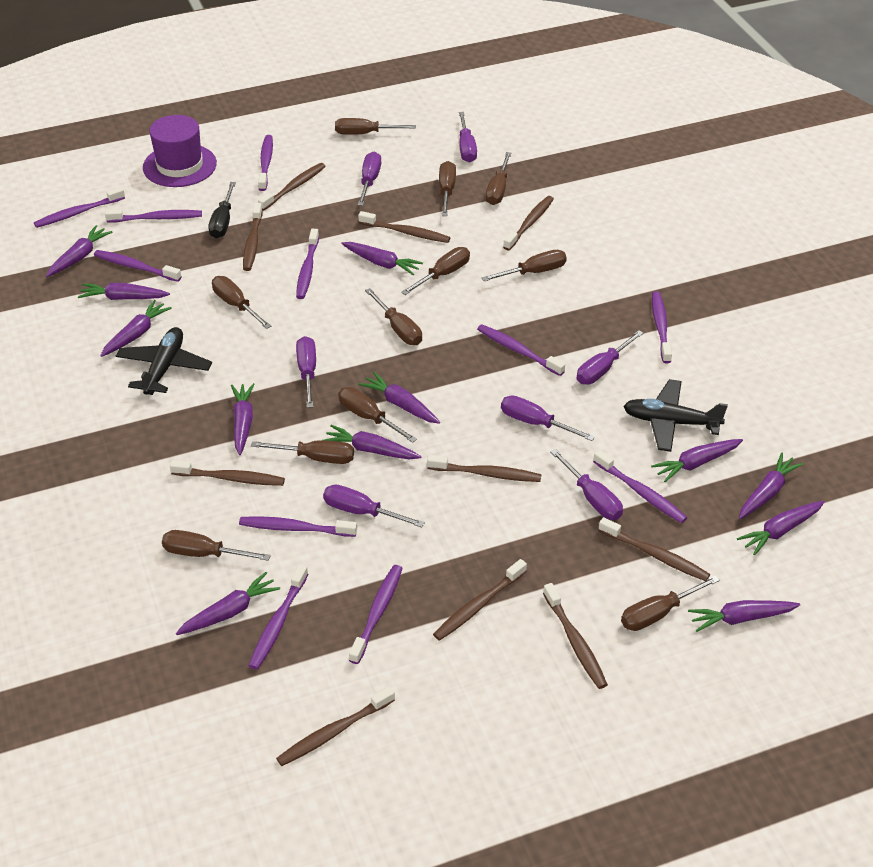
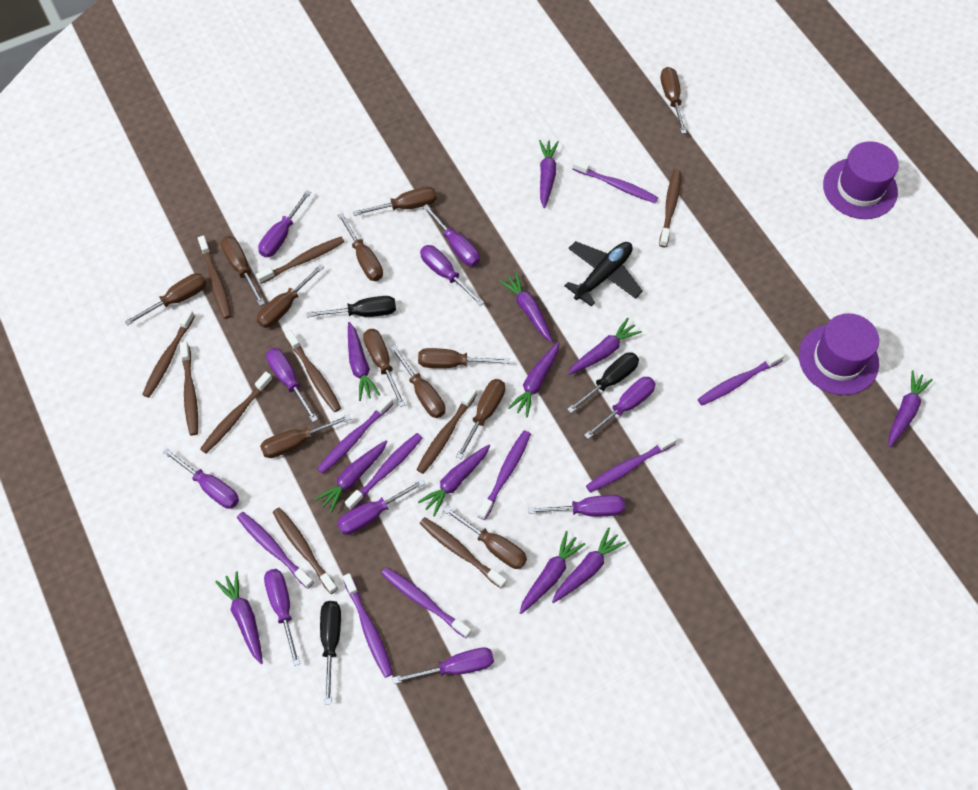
black plane: [116,327,212,395] [623,379,728,452] = 2 -> [564,241,643,306] = 1
black screwdriver: [208,182,236,238] = 1 -> [307,296,396,317] [320,601,341,704] [567,352,639,413] = 3
brown screwdriver: [162,530,271,561] [212,276,271,329] [251,440,354,464] [335,118,416,135] [338,387,417,443] [365,288,422,345] [401,247,470,295] [439,161,456,216] [482,250,567,281] [486,152,511,205] [621,575,720,631] = 11 -> [125,273,207,326] [221,236,265,306] [257,264,324,328] [260,414,351,458] [338,213,383,281] [353,187,437,216] [363,329,405,407] [390,345,445,418] [418,348,509,368] [444,506,527,569] [456,379,505,459] [661,67,687,134] = 12
purple carrot: [46,225,112,277] [78,283,170,300] [100,300,172,357] [176,572,280,635] [231,383,255,455] [324,425,421,460] [341,242,423,275] [359,372,440,424] [651,439,743,482] [688,600,800,632] [737,501,824,555] [739,453,803,519] = 12 -> [215,571,263,664] [314,440,387,513] [348,322,380,401] [418,445,490,517] [499,272,553,343] [508,342,559,418] [520,531,585,614] [539,140,559,208] [552,528,626,603] [568,318,642,375] [889,370,933,447] = 11
purple hat: [143,115,217,187] = 1 -> [799,313,879,395] [823,141,899,219] = 2
purple screwdriver: [296,336,316,408] [323,485,425,528] [358,152,381,206] [459,112,477,163] [501,395,595,441] [550,449,623,520] [577,330,644,385] = 7 -> [163,448,239,509] [258,190,311,257] [264,569,300,666] [266,348,318,422] [337,479,425,535] [392,647,494,684] [420,245,484,306] [423,204,480,267] [528,495,625,516] [584,377,656,439] = 10
purple toothbrush: [34,187,125,228] [94,250,182,282] [105,209,202,222] [239,516,357,537] [249,564,308,670] [258,135,273,191] [296,229,319,299] [349,565,403,664] [477,325,565,376] [593,450,687,523] [652,291,672,363] = 11 -> [237,512,314,589] [317,395,393,474] [343,573,393,678] [345,433,422,510] [381,567,472,638] [478,430,531,520] [572,159,658,203] [586,434,677,493] [698,351,785,405] = 9

